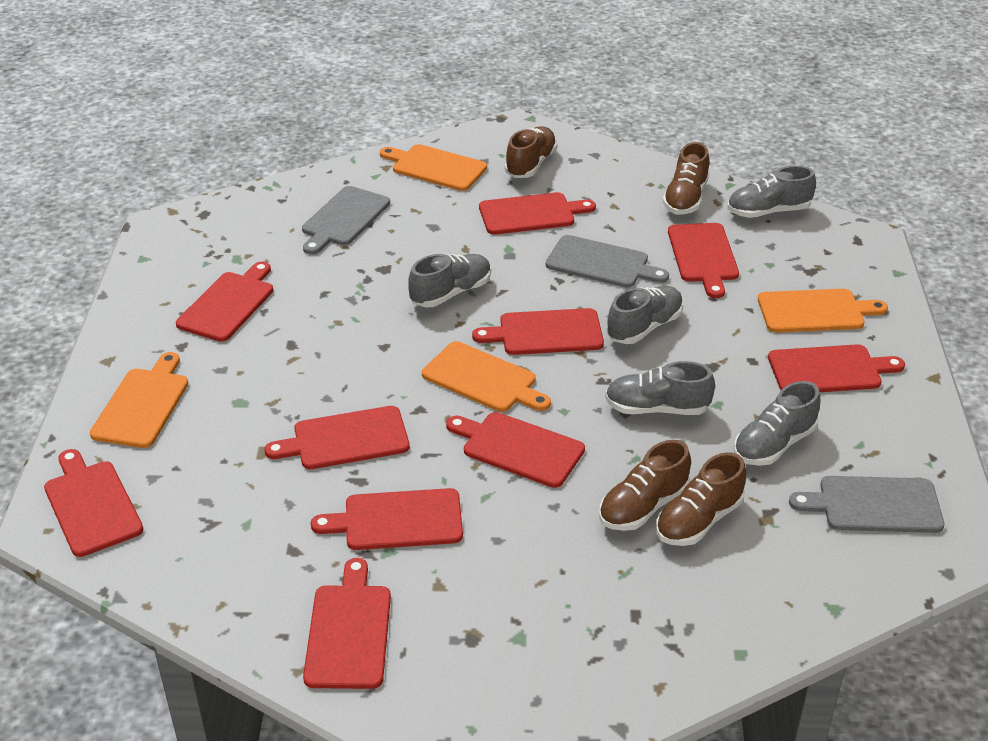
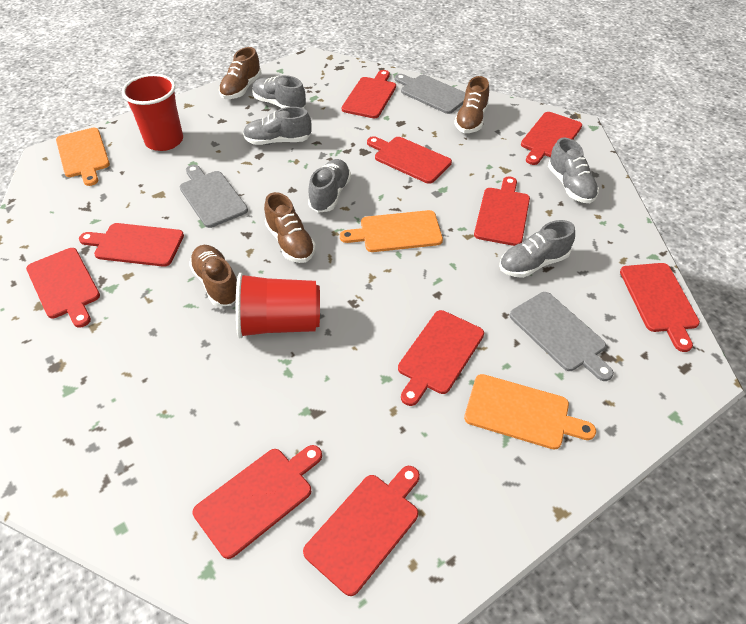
orange cutting board: [90,352,188,448] [380,144,487,191] [422,341,551,412] [758,289,888,332] = 4 -> [56,128,110,186] [340,210,443,252] [464,374,596,450] = 3
red cup: none = 0 -> [122,74,183,151] [236,273,320,338] = 2

